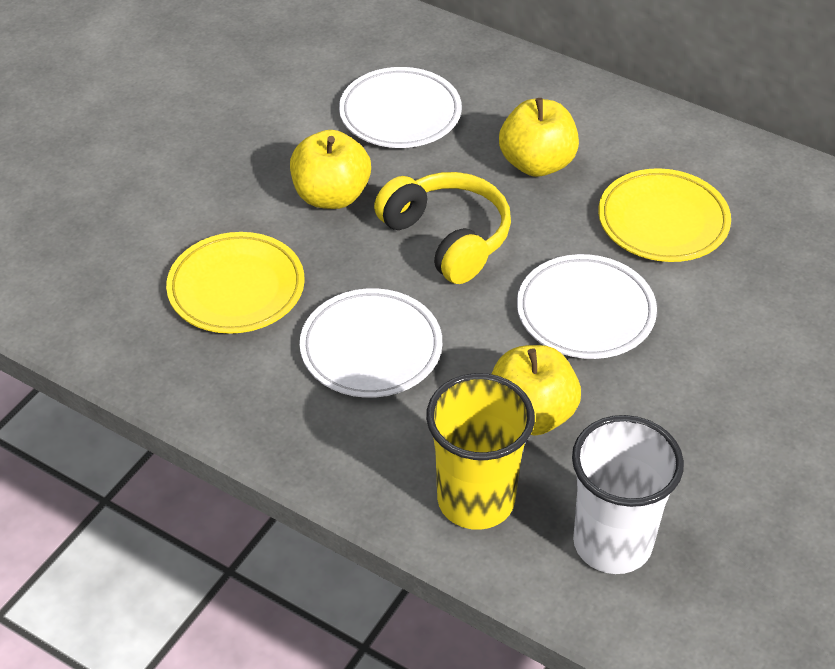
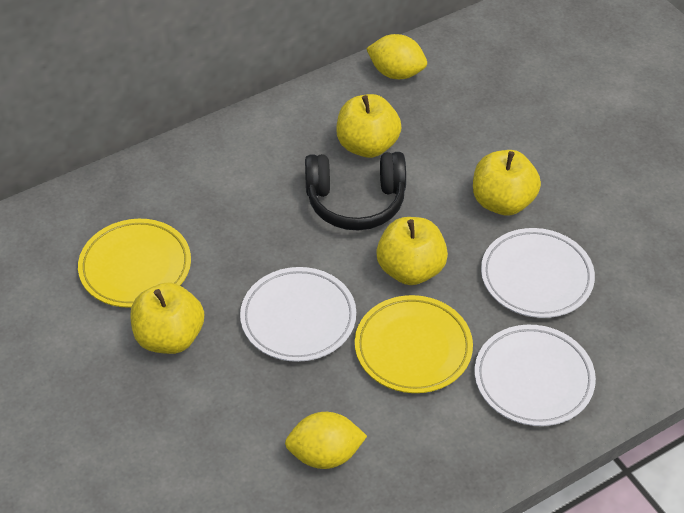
black headphones: none = 0 -> [305,152,406,231] = 1
white cup: [572,415,684,574] = 1 -> none = 0
yellow apple: [290,130,371,209] [492,345,581,436] [499,98,579,177] = 3 -> [130,282,204,354] [336,94,402,158] [376,217,448,285] [473,150,541,215] = 4
yellow cup: [426,373,535,530] = 1 -> none = 0
yellow headphones: [374,172,511,284] = 1 -> none = 0
yellow lemon: none = 0 -> [285,412,367,469] [366,34,427,79] = 2

